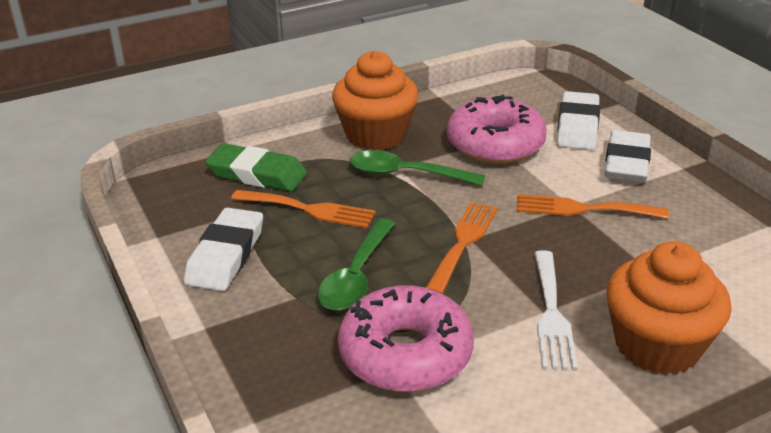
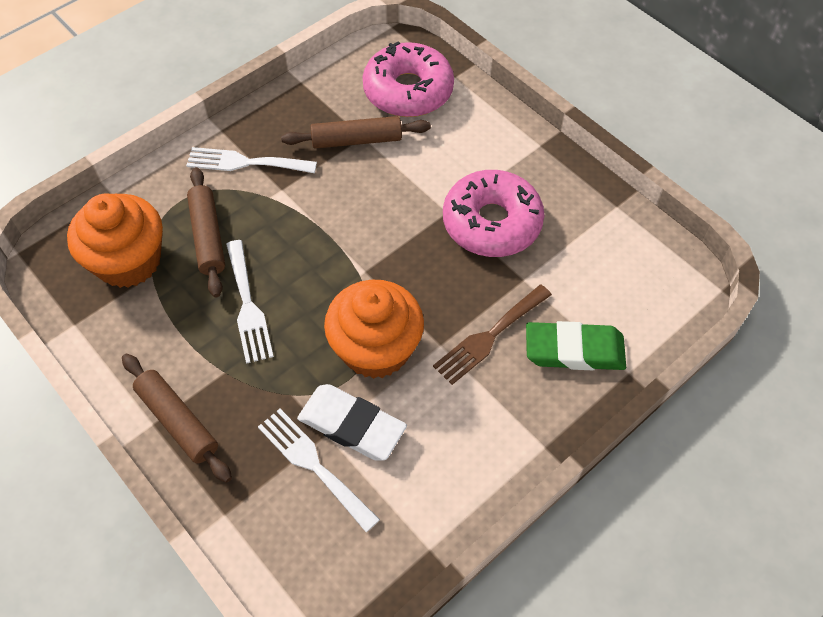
brown fork: none = 0 -> [433,285,552,385] = 1
brown rolling pin: none = 0 -> [122,354,232,483] [187,167,225,297] [281,116,431,149] = 3
green spoon: [318,219,395,311] [349,150,485,186] = 2 -> none = 0
orange fork: [231,190,376,228] [426,201,498,294] [516,194,669,219] = 3 -> none = 0
white eraser: [184,208,263,291] [557,91,600,150] [604,130,651,182] = 3 -> [297,384,407,461] = 1
white fork: [534,250,578,370] = 1 -> [186,147,317,173] [226,240,274,364] [258,409,380,532] = 3

